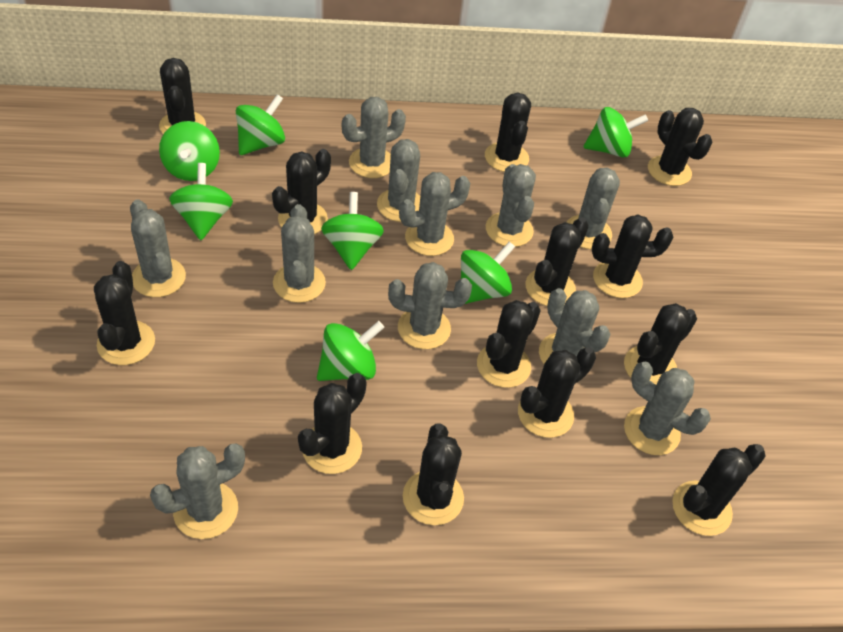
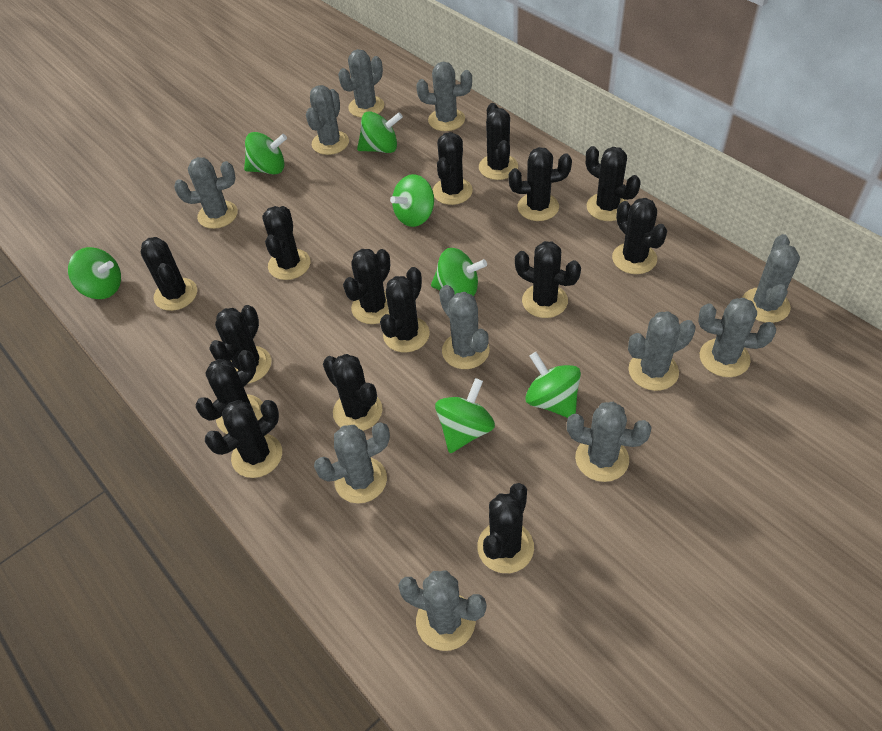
black cactus: [94,261,155,365] [159,58,206,134] [272,149,331,234] [298,373,367,474] [403,423,464,525] [477,300,541,388] [485,92,531,172] [518,347,596,438] [525,217,589,306] [592,215,673,298] [624,303,697,385] [648,108,712,186] [672,444,765,536] = 13 -> [141,237,197,311] [196,350,263,434] [205,400,282,478] [209,305,271,384] [262,206,310,280] [323,354,382,431] [343,249,390,324] [380,267,430,353] [433,132,473,205] [477,483,534,573] [479,103,518,180] [508,147,572,221] [515,241,581,318] [586,146,640,221] [612,198,667,274] = 15

